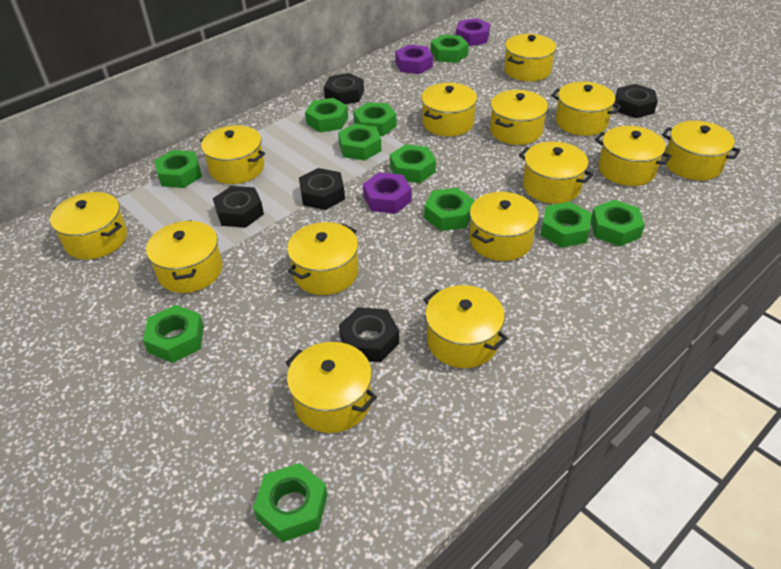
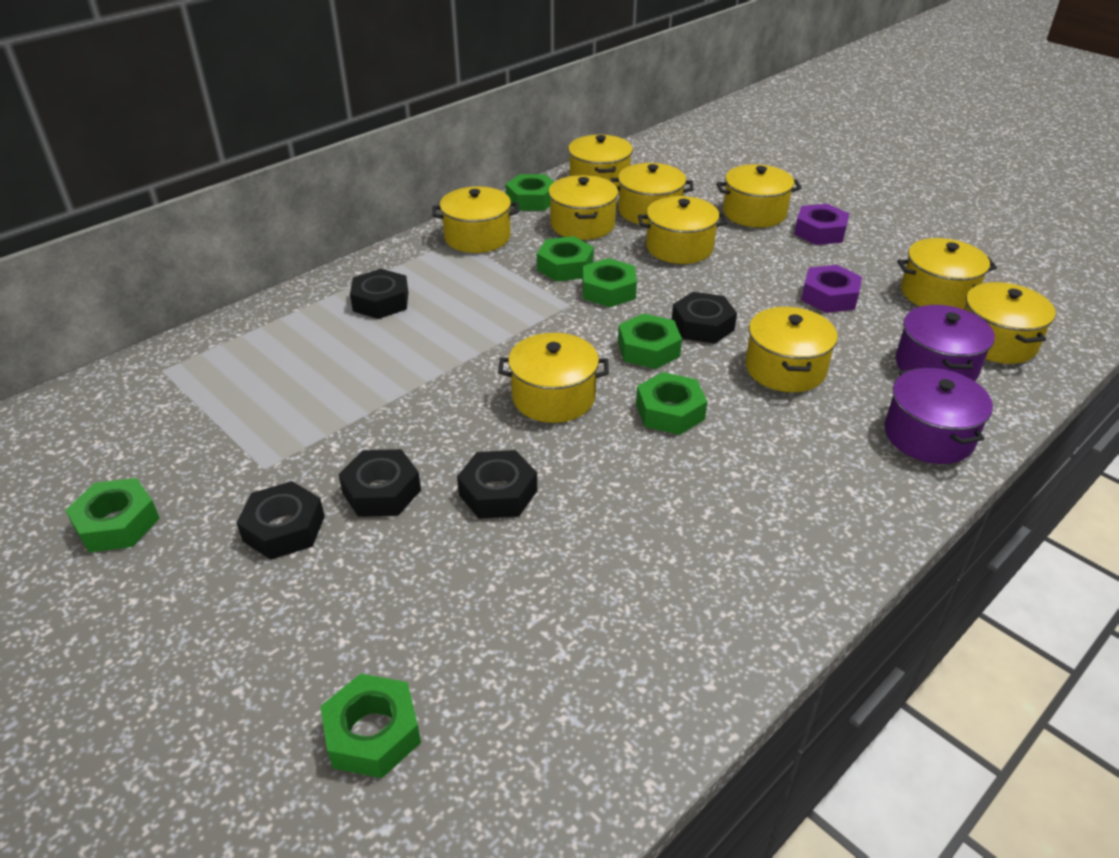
green nut: [143,305,204,363] [154,150,202,188] [253,463,328,542] [305,98,348,132] [338,123,381,161] [353,102,397,136] [390,144,436,183] [424,188,474,231] [431,35,469,63] [541,202,592,248] [591,200,645,246] = 11 -> [65,478,160,552] [320,674,421,778] [505,174,554,211] [537,236,594,282] [583,258,637,307] [618,313,682,369] [636,372,707,435] = 7
purple nut: [363,173,412,214] [395,45,433,74] [456,18,490,46] = 3 -> [794,204,849,245] [801,265,862,313] = 2
purple pot: none = 0 -> [885,368,993,464] [896,305,995,381] = 2
yellow pot: [50,192,127,260] [146,220,223,293] [200,125,265,184] [285,342,377,433] [287,222,358,295] [421,83,477,137] [423,285,508,368] [470,192,539,261] [490,90,548,145] [504,34,556,81] [519,141,594,204] [551,82,621,136] [595,126,672,186] [662,121,741,181] = 14 -> [432,186,519,253] [498,333,609,423] [549,175,618,240] [568,135,633,186] [611,163,693,224] [638,196,728,264] [716,164,802,227] [745,307,838,392] [897,238,997,309] [964,282,1056,364] = 10

